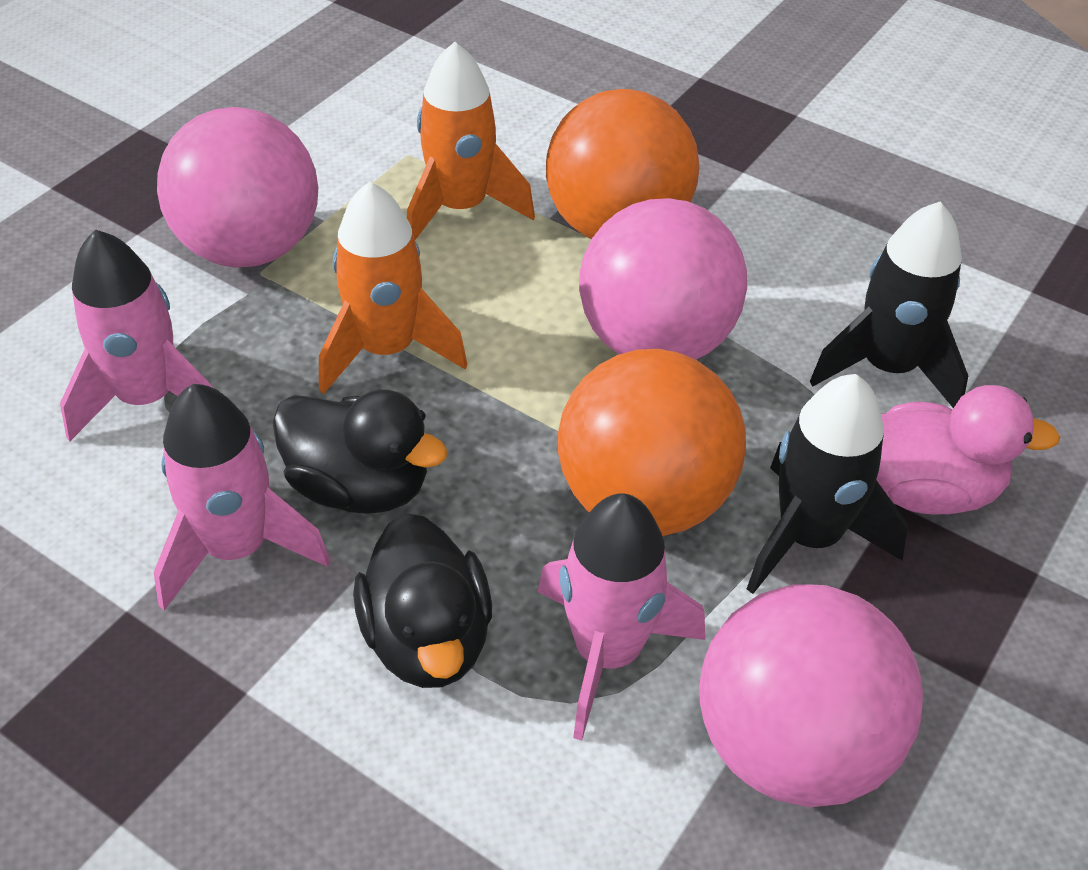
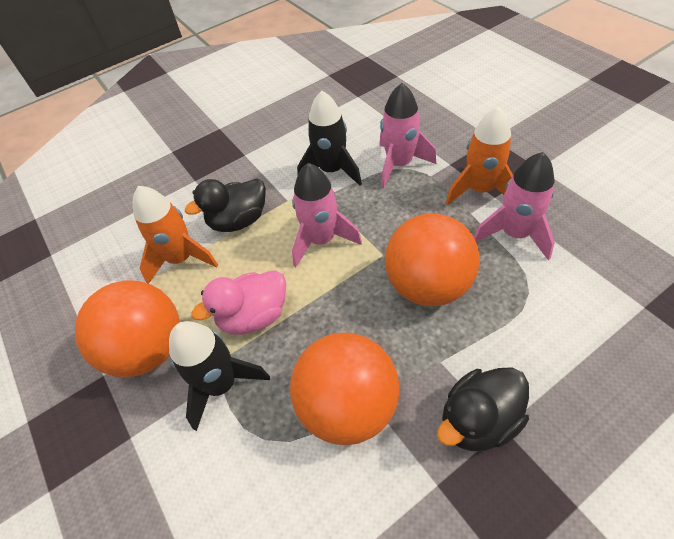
orange ball: [546,89,699,239] [558,349,746,536] = 2 -> [75,280,180,378] [290,332,399,445] [385,213,480,306] = 3
pink ball: [157,107,318,268] [579,198,747,360] [699,584,923,807] = 3 -> none = 0

